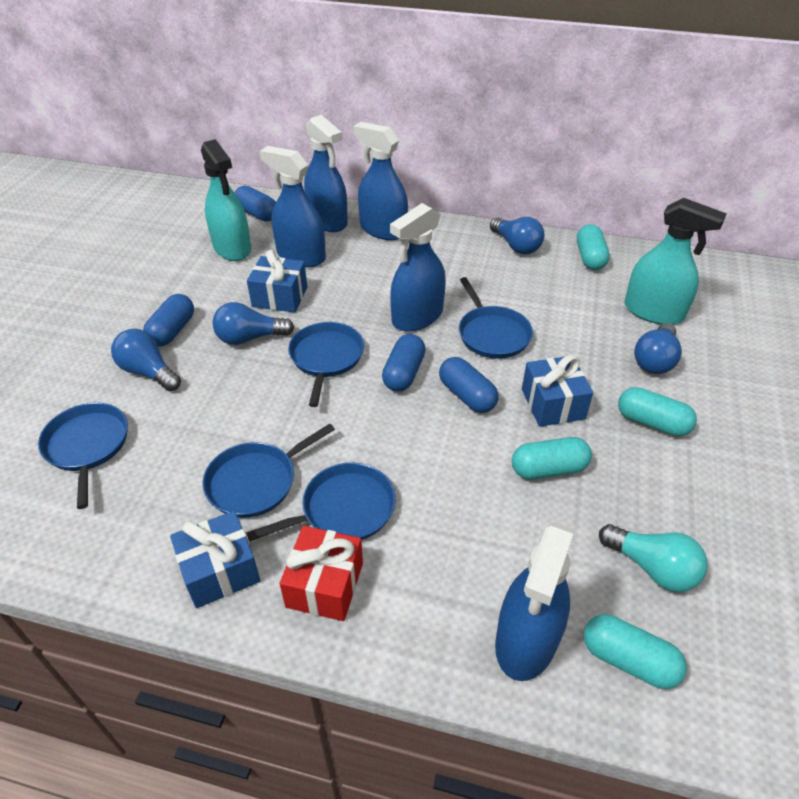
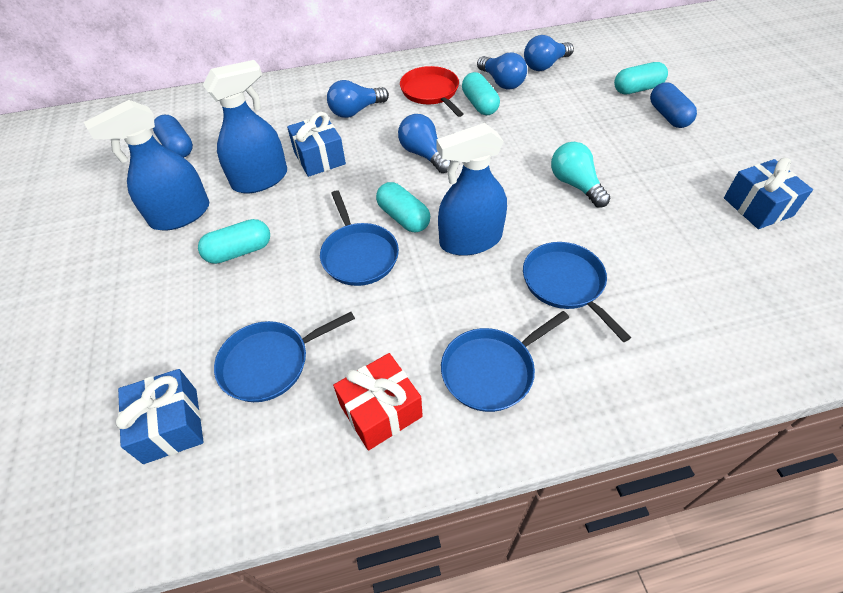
blue capsule: [143,294,194,347] [235,186,276,221] [382,334,426,391] [439,357,499,413] = 4 -> [153,115,193,157] [650,82,697,128] = 2
blue pan: [38,403,128,509] [202,424,335,518] [247,463,396,541] [288,322,364,407] [459,277,533,359] = 5 -> [214,312,355,402] [320,190,399,286] [441,311,569,412] [523,242,631,342] = 4
blue spray bottle: [260,146,326,267] [304,115,348,232] [353,122,408,240] [390,203,446,332] [495,522,575,681] = 5 -> [84,100,209,231] [203,60,287,193] [436,123,507,256] = 3
red pan: none = 0 -> [400,66,464,117] = 1
turquoise spray bottle: [201,139,251,261] [624,198,727,324] = 2 -> none = 0

